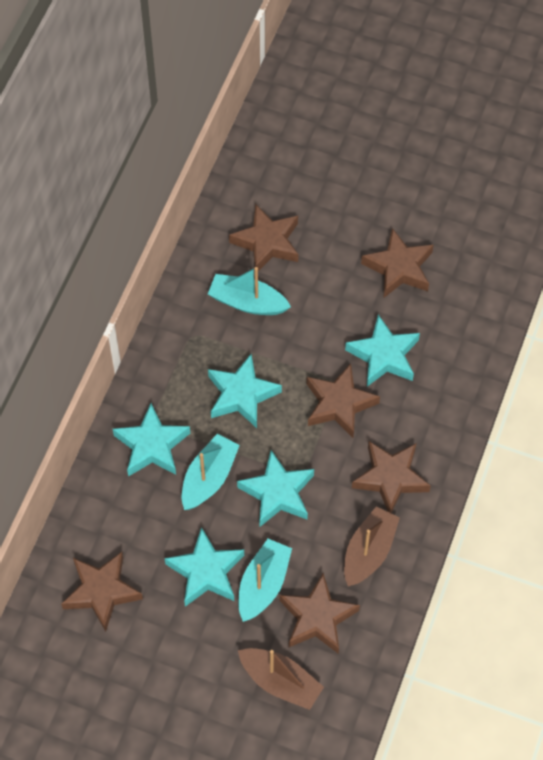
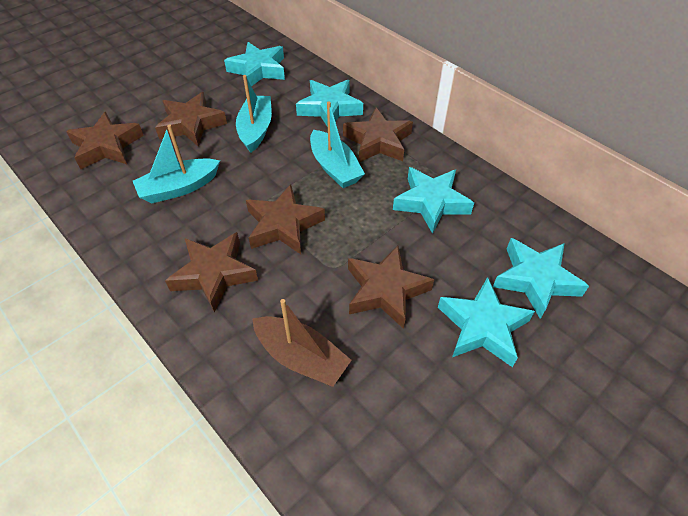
brown boat: [238,648,324,710] [344,506,400,586] = 2 -> [253,299,352,387] = 1

